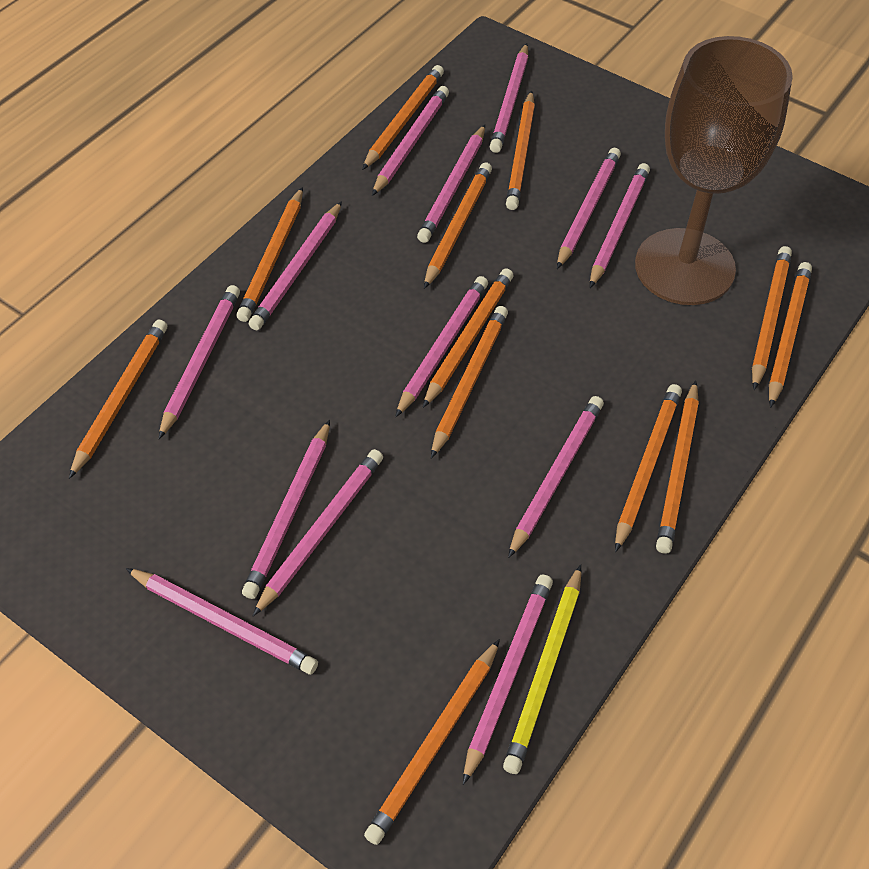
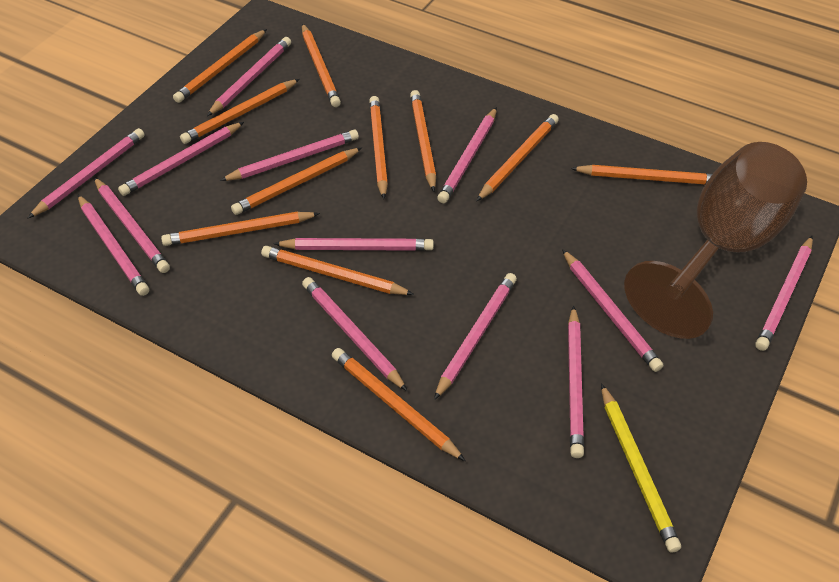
orange pencil: [69,320,167,479] [237,187,303,322] [362,65,444,170] [364,639,500,845] [423,268,513,408] [424,162,492,289] [431,306,508,458] [506,90,535,210] [615,384,682,552] [656,380,699,554] [752,246,792,390] [769,262,812,408] = 12 -> [161,212,320,246] [173,29,267,103] [180,79,300,144] [231,148,362,215] [261,246,414,295] [302,23,341,107] [332,348,465,461] [369,96,388,199] [410,90,436,192] [477,114,559,201] [570,165,712,184] = 11

